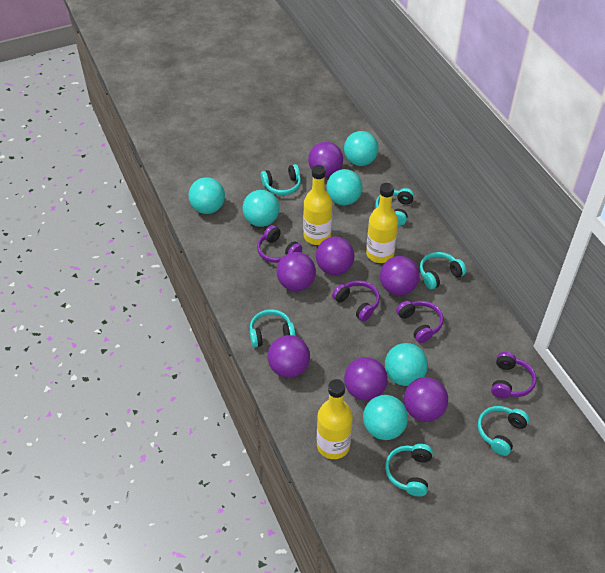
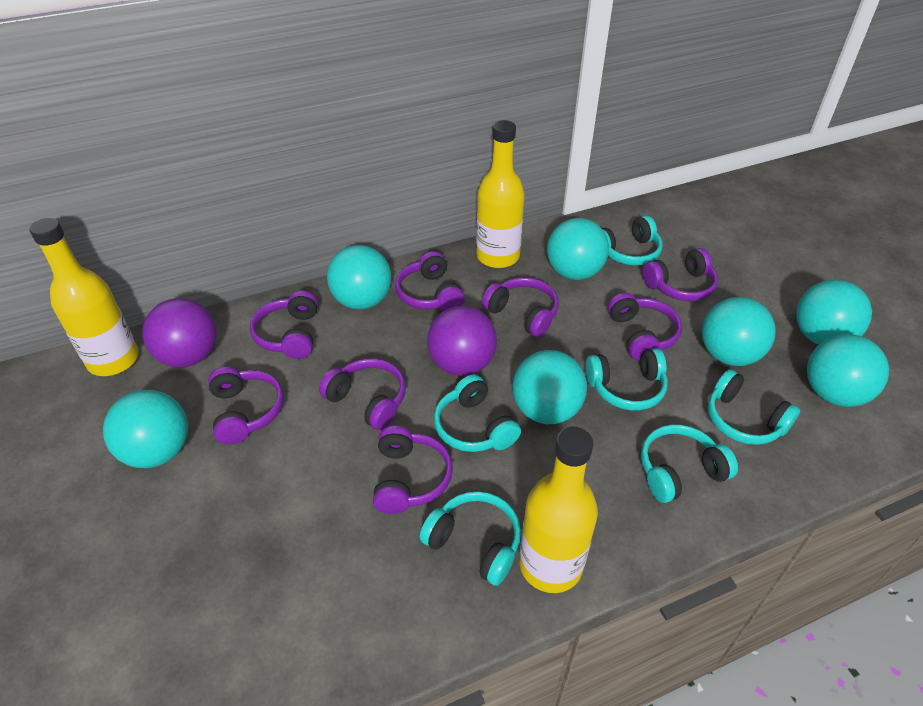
purple ball: [268,335,310,378] [277,252,316,291] [308,142,343,177] [316,237,354,275] [344,357,388,401] [380,256,420,296] [404,377,448,422] = 7 -> [143,298,217,368] [427,306,497,376] = 2
purple headphones: [257,225,302,263] [332,280,380,322] [396,301,444,343] [491,352,536,399] = 4 -> [208,367,284,444] [250,291,318,359] [319,359,406,430] [373,426,453,514] [395,251,465,311] [482,277,559,337] [608,293,682,361] [642,248,718,301] = 8
turquoise ball: [189,177,225,214] [243,190,280,227] [326,169,363,205] [344,131,378,166] [363,395,408,440] [385,343,428,386] = 6 -> [103,390,188,468] [327,245,391,309] [512,350,587,424] [547,218,609,280] [702,297,776,366] [796,280,872,345] [807,334,889,407] = 7

